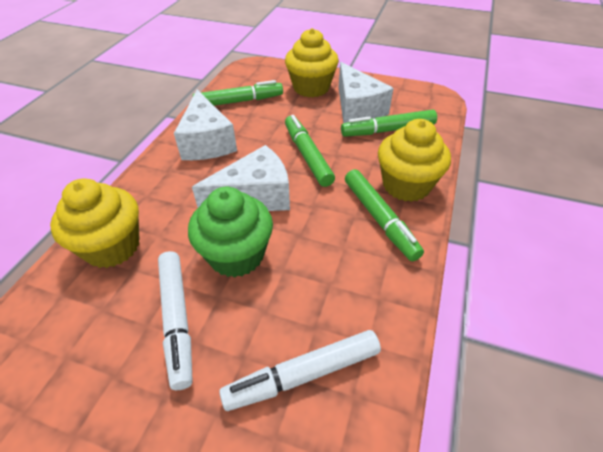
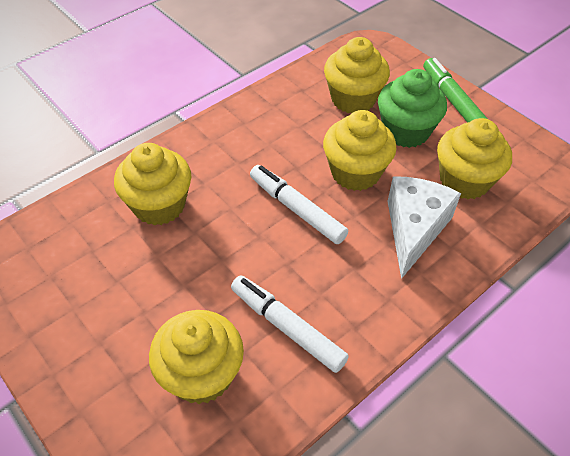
green marker: [193,80,283,106] [285,115,335,187] [341,110,437,137] [345,169,424,261] = 4 -> [423,58,488,123] = 1
white cheese: [174,90,237,160] [192,145,290,211] [339,62,394,123] = 3 -> [388,176,461,279] = 1
yellow cupcake: [50,179,140,268] [285,28,339,97] [378,119,451,202] = 3 -> [114,143,192,226] [149,310,244,404] [323,110,397,191] [324,37,390,113] [437,118,512,199] = 5

